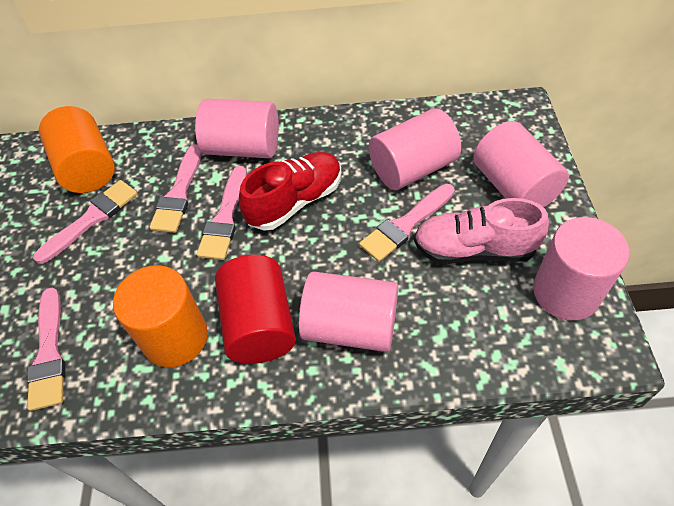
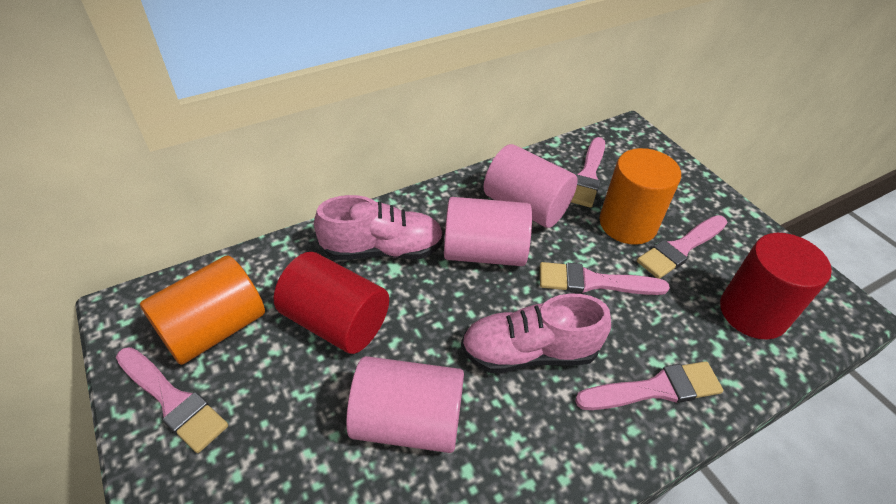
pink cylinder: [195,99,279,158] [299,272,398,352] [369,108,461,190] [473,121,569,207] [533,217,630,321] = 5 -> [346,356,464,453] [444,197,532,266] [484,144,578,228] = 3
pink shoe: [414,198,549,264] = 1 -> [314,195,444,260] [461,294,611,373] = 2
red cylinder: [215,255,296,364] = 1 -> [274,252,389,354] [720,233,832,340] = 2
red shoe: [239,152,341,231] = 1 -> none = 0

